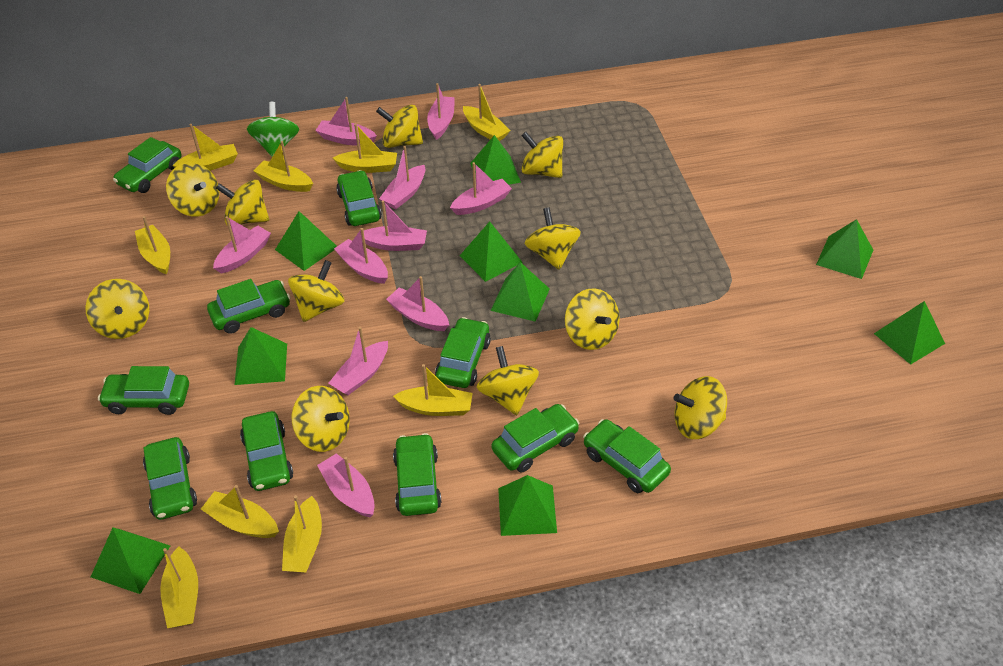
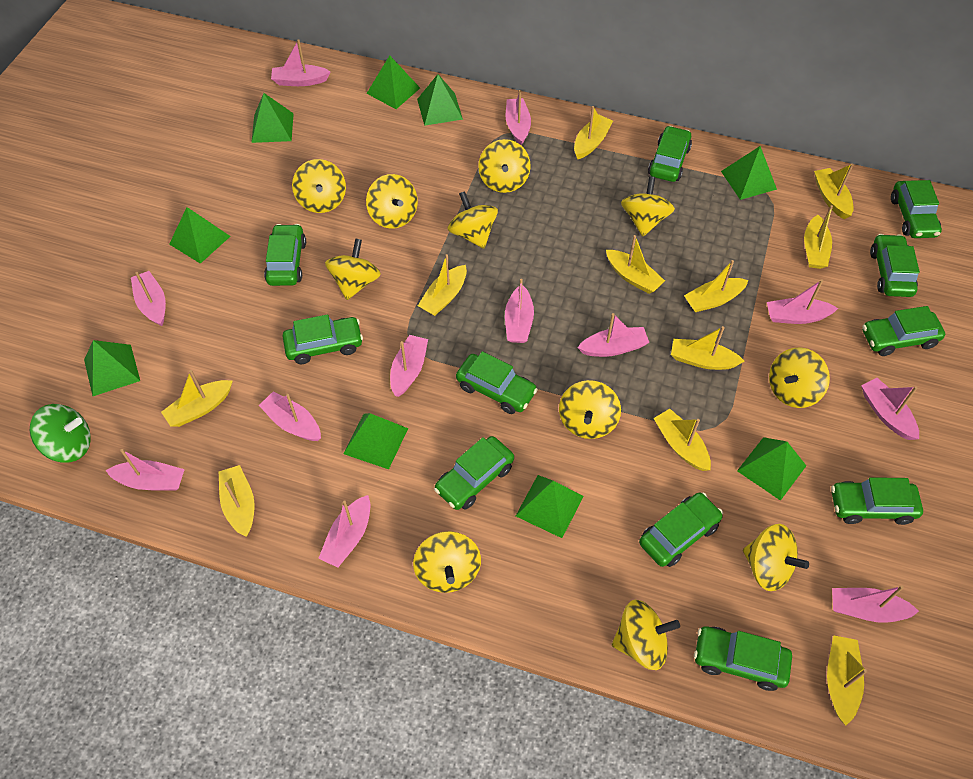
green car: [98,366,189,415] [113,137,181,193] [143,437,197,520] [207,279,290,334] [240,411,293,491] [336,170,382,226] [393,433,442,516] [435,317,491,388] [491,404,579,473] [583,419,671,493] = 10 -> [264,224,306,286] [282,314,363,364] [434,436,514,510] [456,351,538,414] [639,492,723,567] [648,126,692,182] [694,626,792,691] [831,477,923,525] [862,306,945,356] [870,234,920,297] [891,180,942,238] = 11
pink boat: [213,216,271,274] [315,97,377,146] [317,453,375,517] [328,327,388,395] [334,228,388,284] [364,200,427,251] [379,146,425,209] [386,276,449,331] [427,83,455,140] [450,162,512,215] = 10 -> [106,449,185,491] [131,271,166,326] [259,392,321,441] [271,39,331,86] [318,495,370,567] [390,335,428,397] [505,279,534,343] [506,90,531,145] [577,313,649,357] [767,279,838,324] [832,585,919,623] [861,378,919,440] = 12
yellow boat: [135,216,170,275] [160,546,198,628] [172,124,238,171] [201,485,279,538] [254,141,313,192] [282,495,322,573] [333,124,397,173] [393,364,473,416] [463,84,511,141] = 9 -> [161,370,233,427] [219,465,255,537] [418,254,467,316] [574,106,613,159] [606,235,665,294] [654,409,711,471] [671,326,745,370] [684,260,749,312] [804,205,833,269] [814,164,854,219] [827,635,867,726] = 11

